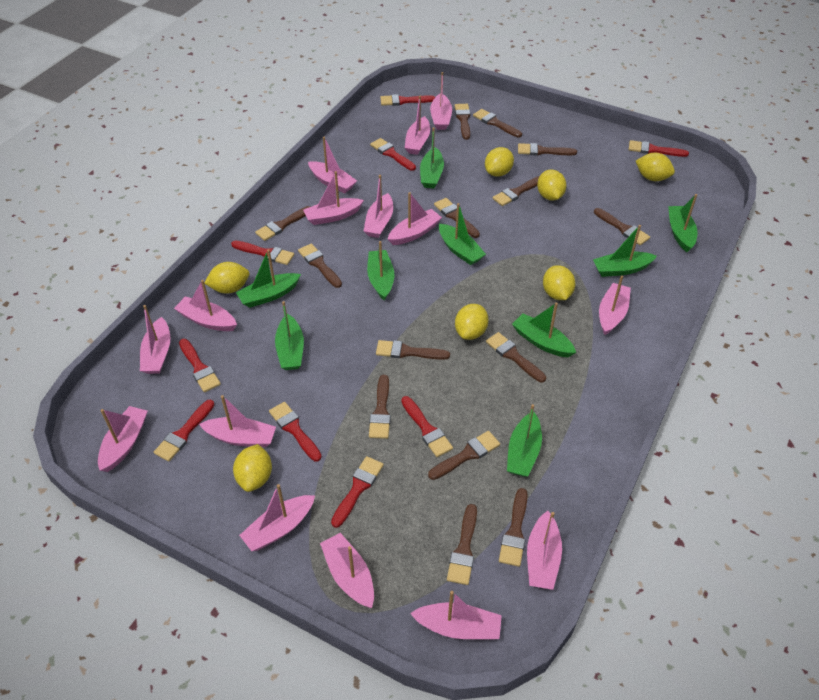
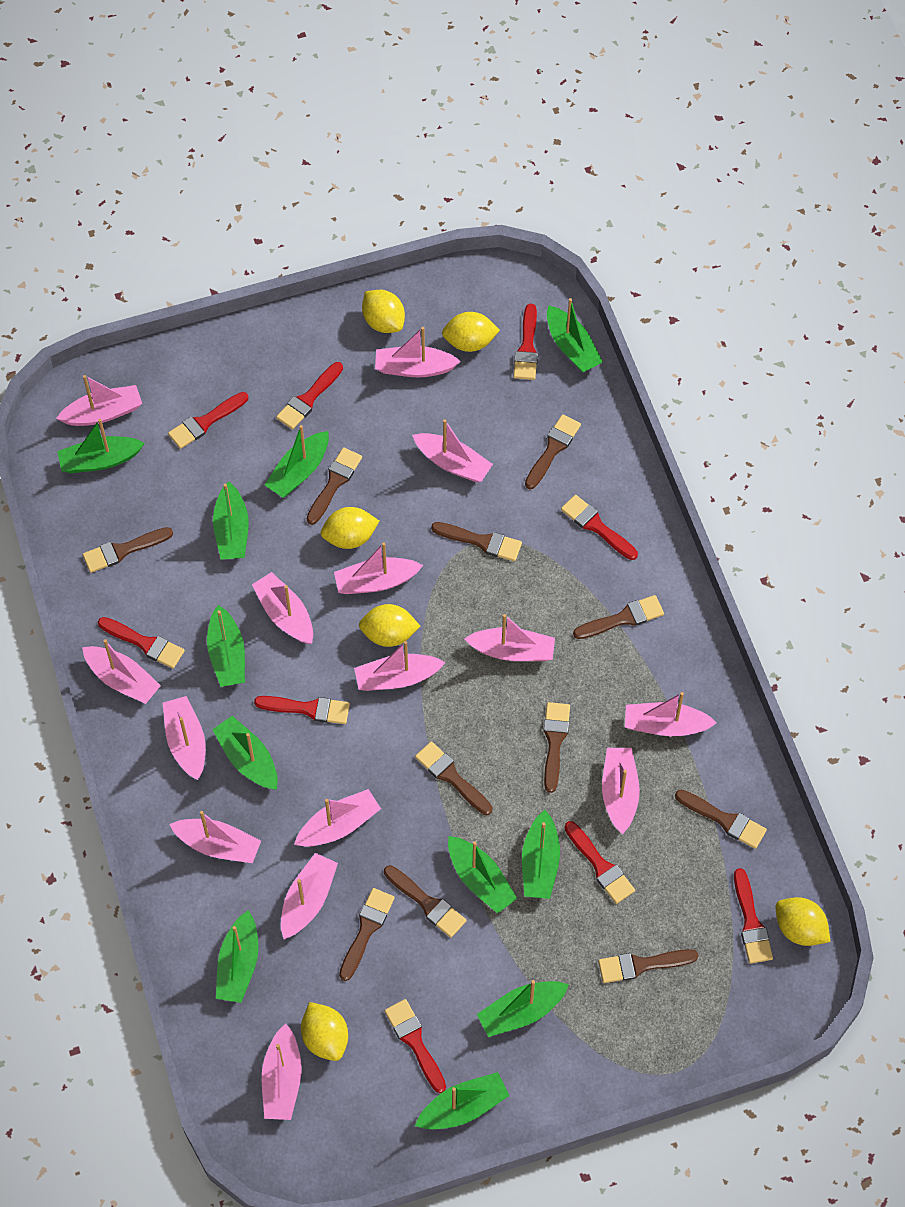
brown brush: [255,206,310,241] [298,243,342,288] [369,375,391,439] [376,340,450,360] [428,431,500,480] [434,198,480,238] [447,504,477,585] [455,104,470,140] [473,109,522,138] [486,332,546,382] [493,176,539,206] [499,488,528,567] [518,143,577,156] [594,208,650,245] = 14 -> [83,527,173,573] [306,447,362,525] [339,888,395,981] [384,865,466,938] [415,741,492,815] [431,522,522,561] [525,414,581,489] [544,702,570,793] [573,595,664,639] [598,949,698,983] [675,790,767,849] = 11
green boat: [236,249,301,308] [275,301,304,370] [367,241,394,301] [420,128,444,188] [439,203,486,265] [507,404,542,477] [512,302,576,357] [593,225,657,277] [668,194,697,252] = 9 -> [57,419,145,473] [207,605,245,687] [212,716,278,790] [213,481,248,560] [216,910,258,1003] [265,425,329,498] [415,1072,510,1129] [448,836,517,914] [477,980,569,1037] [522,810,560,899] [547,298,603,372] = 11
yellow lemon: [204,262,250,294] [233,444,272,492] [455,304,489,340] [485,147,514,177] [537,170,567,201] [543,265,576,300] [636,153,675,181] = 7 -> [301,1002,348,1061] [321,507,379,549] [359,604,420,647] [362,290,405,333] [442,312,500,352] [775,897,830,946] = 6

